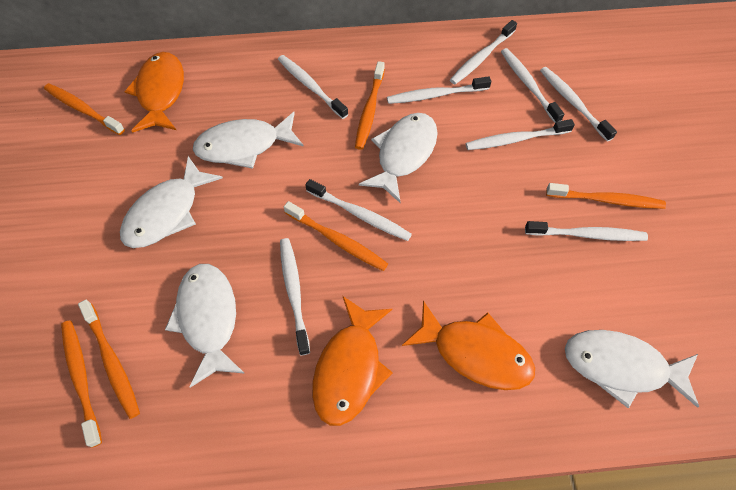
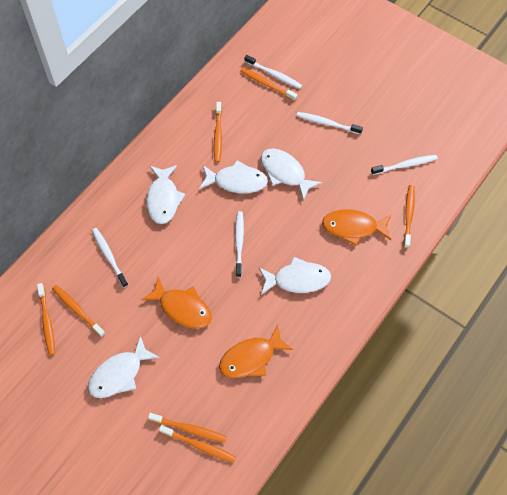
orange toothbrush: [44,83,125,135] [61,320,102,448] [78,300,140,419] [284,201,388,271] [355,61,385,150] [546,183,666,209] = 6 -> [37,283,55,355] [52,285,106,338] [148,413,227,443] [159,425,236,463] [214,102,222,162] [240,68,297,101] [404,185,415,248] = 7
white toothbrush: [278,55,348,119] [280,238,310,356] [306,179,412,241] [387,76,491,104] [450,20,517,84] [466,119,575,150] [501,48,564,123] [525,221,648,241] [540,67,617,142] = 9 -> [92,228,128,288] [235,211,244,277] [244,55,302,89] [297,112,363,135] [371,155,438,175] = 5

